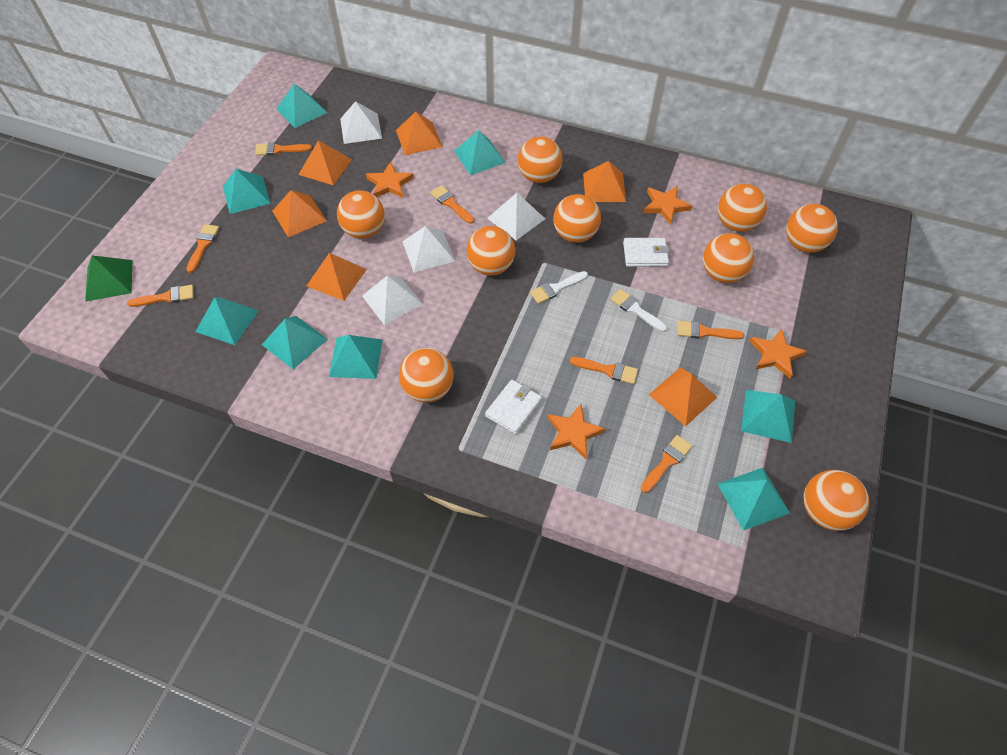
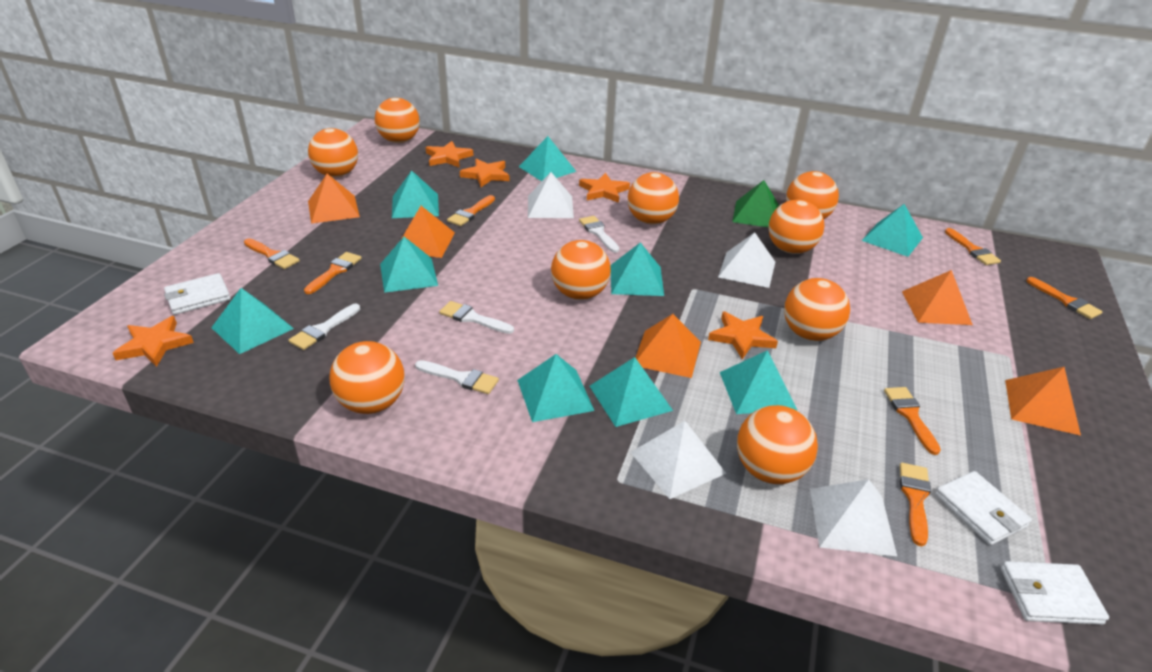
orange pyramid: [272,190,327,237] [298,140,352,185] [307,253,367,301] [396,112,443,155] [583,161,626,202] [649,367,717,426] = 6 -> [308,174,360,224] [401,206,455,258] [635,314,701,378] [902,270,973,325] [1005,367,1081,436] = 5
orange star: [366,162,414,198] [547,404,605,459] [643,186,692,225] [749,329,807,378] = 4 -> [113,316,194,367] [426,141,473,168] [460,159,509,187] [579,173,630,203] [708,311,778,359] = 5
turquoise pyramid: [195,297,259,345] [223,169,271,214] [262,316,328,369] [276,83,327,128] [329,335,382,379] [454,130,506,175] [718,468,790,531] [741,390,795,443] = 8 -> [211,288,294,354] [380,237,438,293] [392,170,439,218] [517,354,594,422] [519,136,577,181] [589,357,673,427] [610,242,664,296] [720,350,798,414] [862,204,923,257] = 9
white brush: [530,271,588,304] [610,289,667,332] = 2 -> [289,304,360,350] [415,360,499,394] [439,301,514,334] [579,216,619,253] = 4
white wallet: [485,380,542,434] [623,238,669,267] = 2 -> [164,273,231,315] [935,471,1032,545] [1001,561,1109,625] = 3

